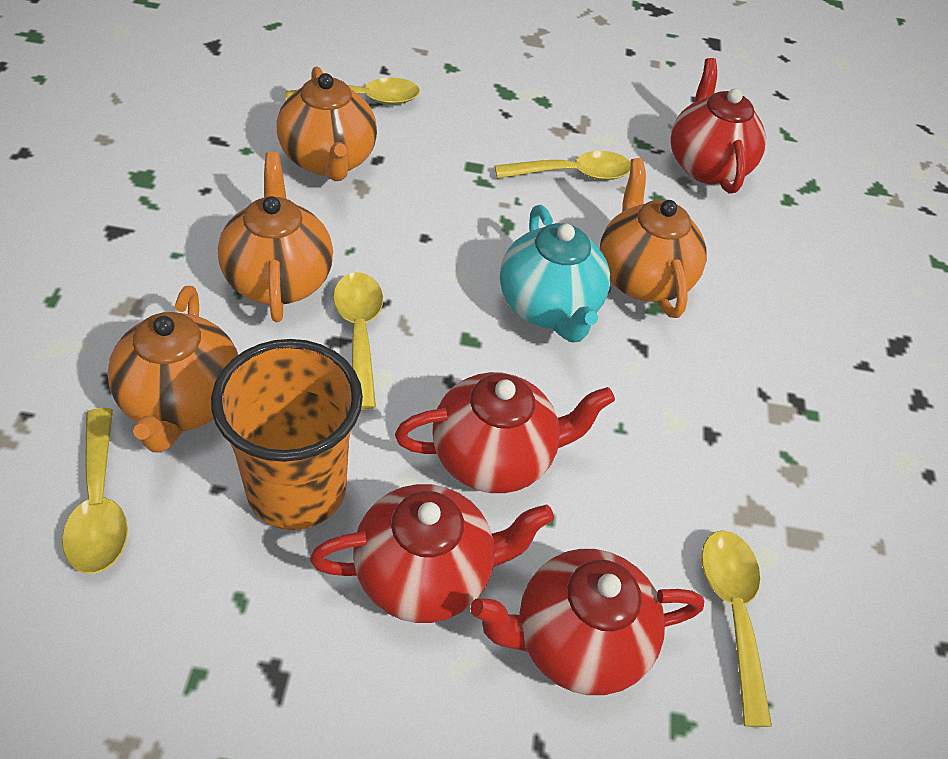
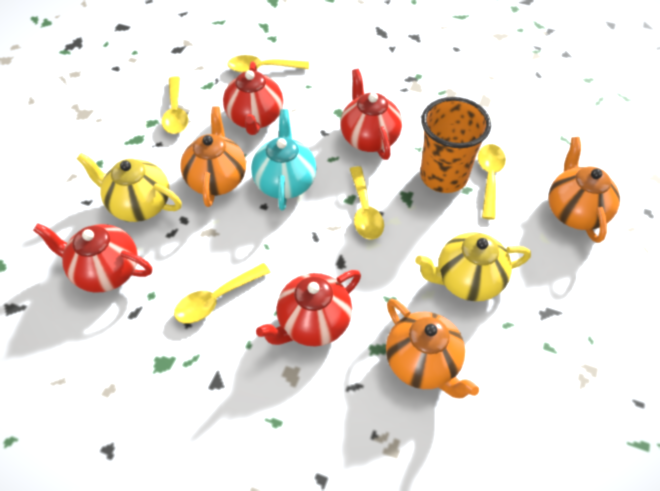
orange teapot: [107,286,238,453] [218,152,333,322] [277,67,377,181] [600,158,707,318] = 4 -> [180,106,246,207] [386,299,479,398] [549,137,620,243] = 3
yellow teapot: none = 0 -> [76,153,182,222] [415,232,531,301] = 2

